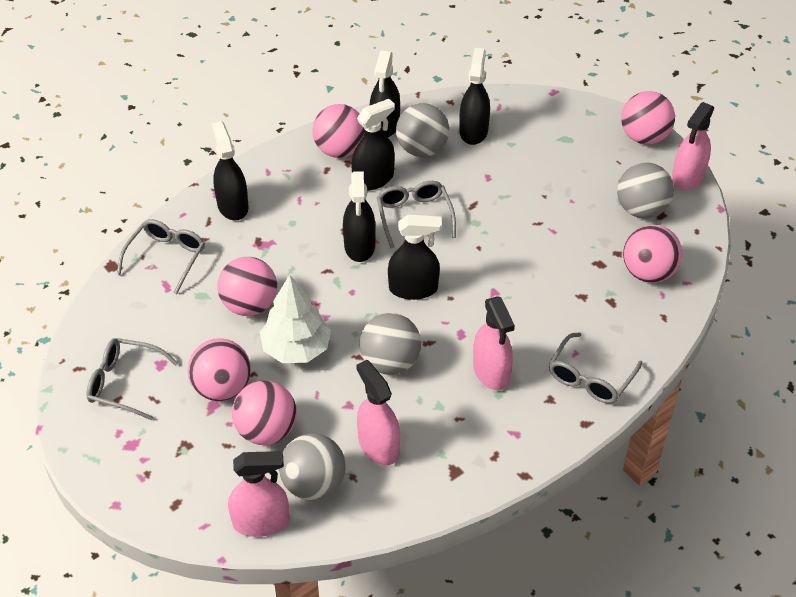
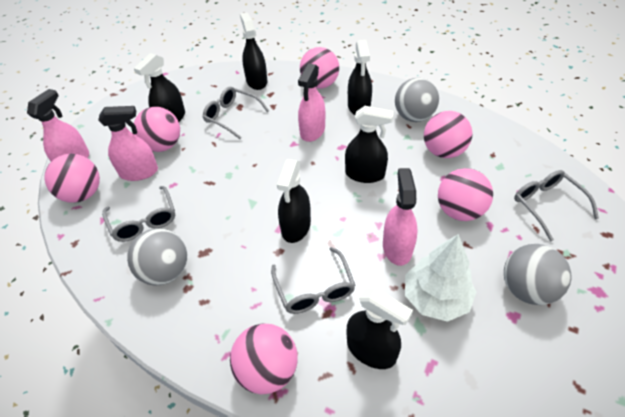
grey ball: [279,434,346,501] [360,313,421,375] [396,103,449,157] [617,162,674,218] = 4 -> [127,228,187,286] [395,78,439,122] [504,244,572,305] = 3

